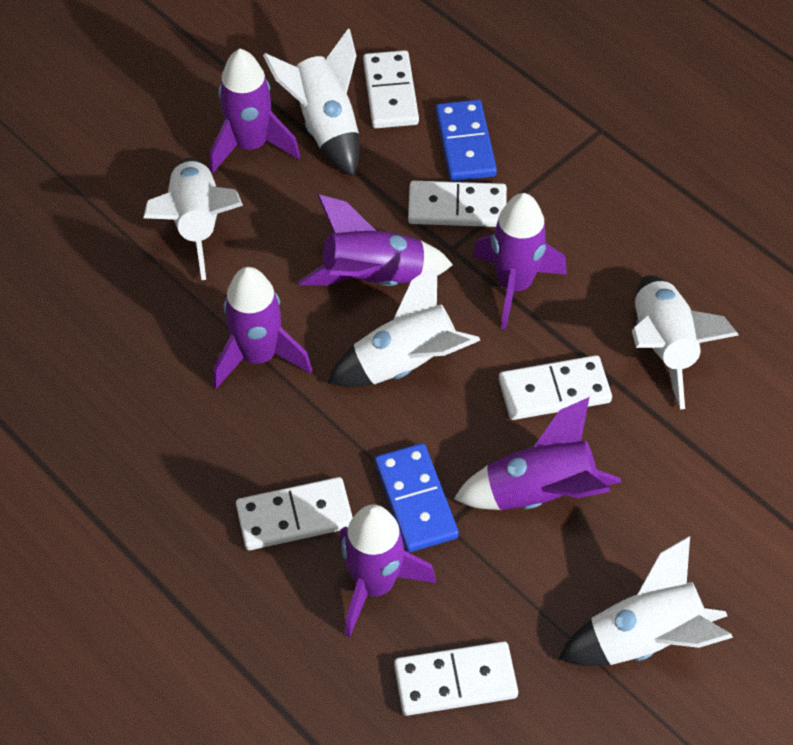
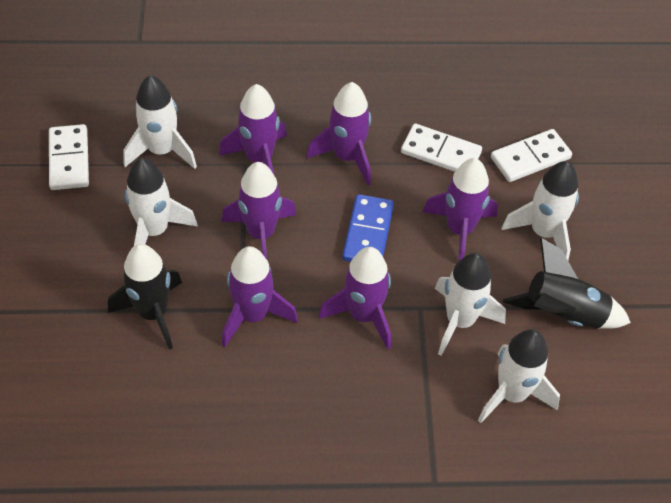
black rocket: none = 0 -> [108,244,182,350] [503,238,631,329] = 2
blue domino: [375,443,459,552] [435,99,497,181] = 2 -> [342,194,394,262] = 1
white domino: [236,477,353,550] [363,50,419,128] [394,641,518,716] [408,181,507,227] [499,355,612,420] = 5 -> [49,124,89,190] [401,124,482,172] [491,129,572,182] = 3

